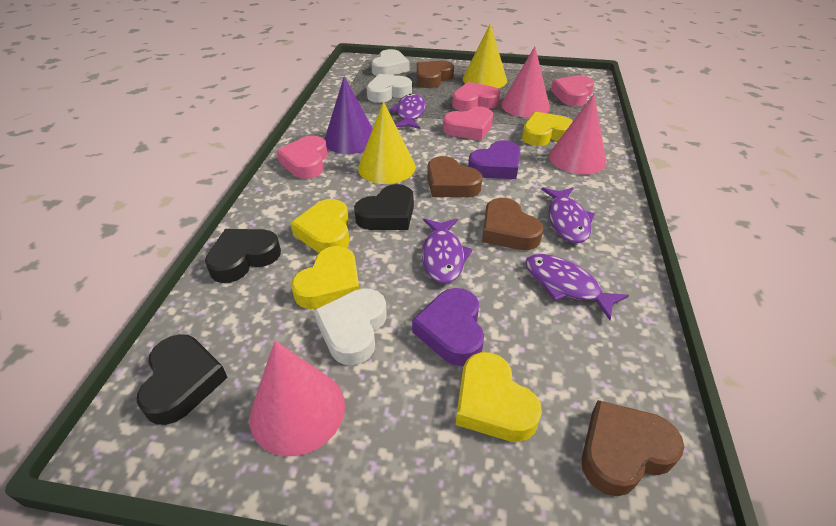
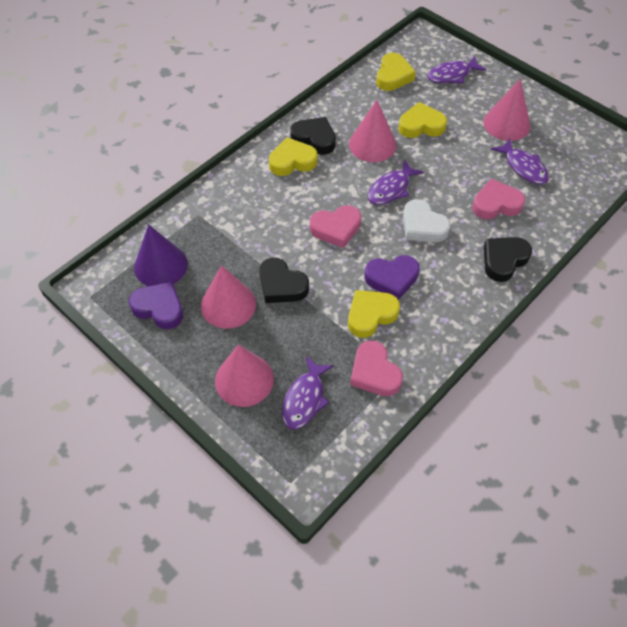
brown heart: [417,61,454,88] [427,156,482,198] [482,198,543,250] [582,400,684,496] = 4 -> none = 0
pink cone: [250,340,345,456] [501,46,550,118] [549,94,606,175] = 3 -> [201,265,256,329] [215,345,274,407] [349,100,397,162] [483,78,530,141] = 4
pink heart: [277,136,328,179] [443,106,493,140] [452,82,501,111] [551,75,594,106] = 4 -> [310,205,361,248] [350,340,403,396] [472,179,525,219] = 3
white heart: [314,288,387,365] [366,74,412,103] [371,49,410,76] = 3 -> [403,199,451,242] = 1
yellow cone: [358,101,415,184] [463,23,507,88] = 2 -> none = 0

